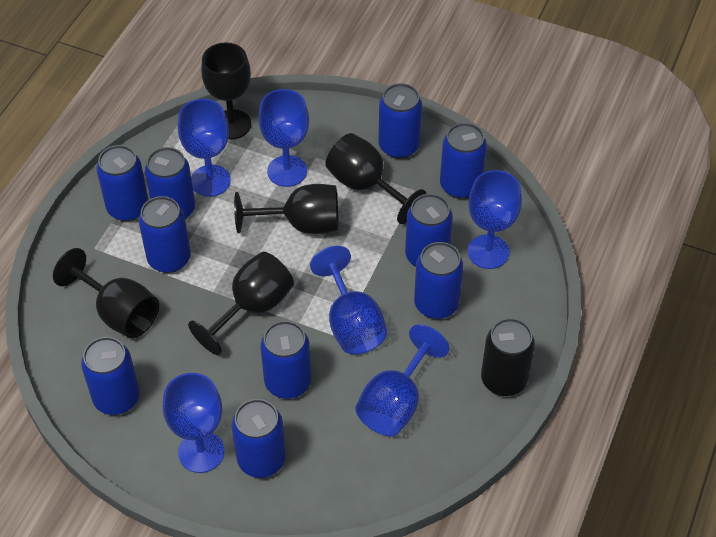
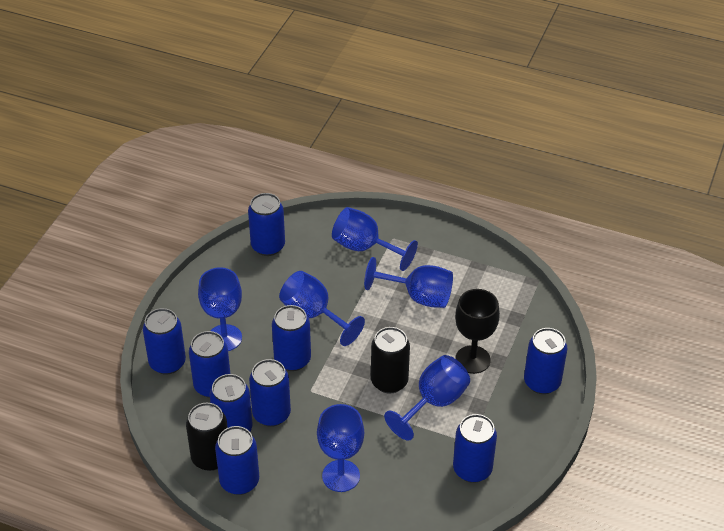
black can: [481,318,535,396] = 1 -> [186,403,228,471] [371,327,410,393] = 2
black goblet: [53,248,159,338] [188,252,294,355] [201,42,251,139] [234,184,338,234] [325,133,426,224] = 5 -> [455,289,500,374] = 1
blue can: [81,337,140,415] [97,145,148,221] [139,196,191,273] [145,147,195,220] [232,399,286,478] [260,321,311,399] [378,83,422,159] [405,194,453,267] [414,242,463,319] [440,123,487,199] = 10 -> [143,308,186,375] [189,331,230,398] [210,374,253,431] [215,426,259,495] [248,193,285,256] [249,359,291,427] [272,305,311,371] [453,414,497,483] [524,328,567,394] = 9

